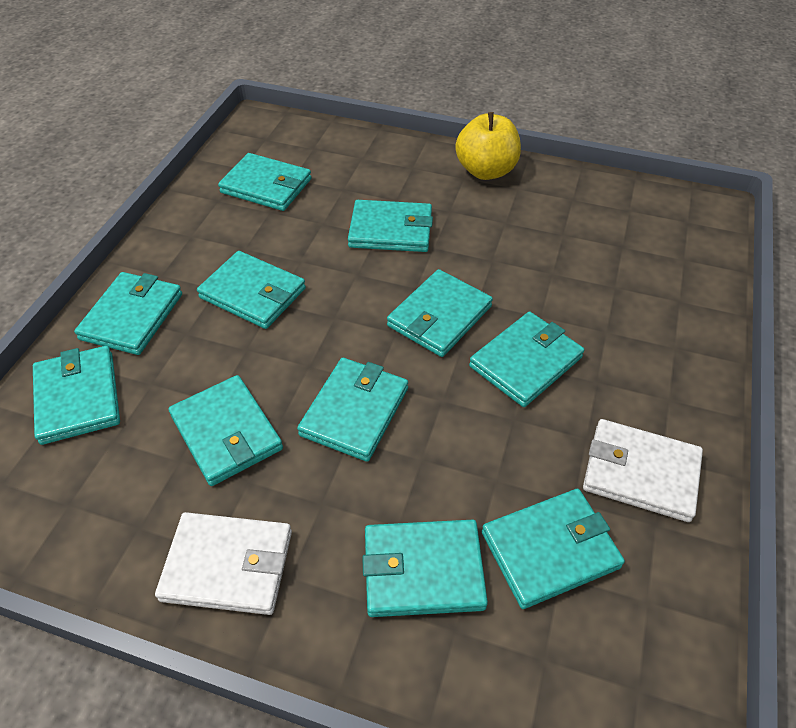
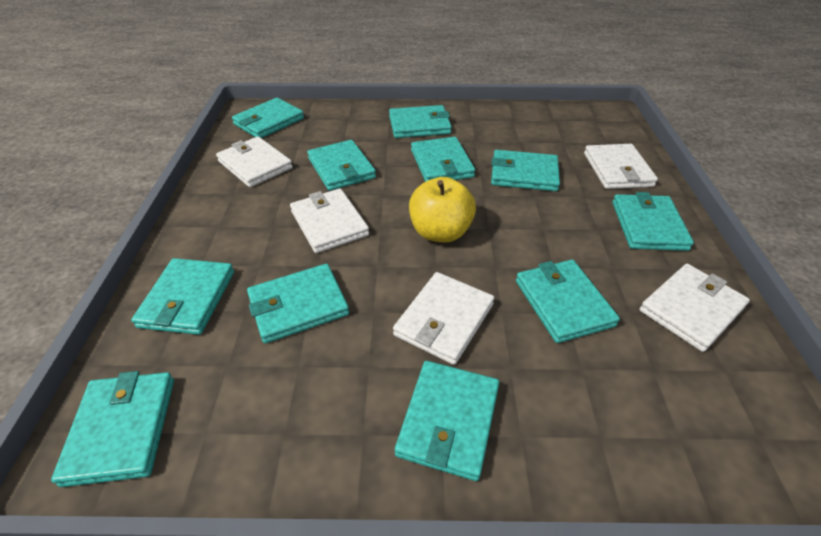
white wallet: [155,512,292,615] [583,419,703,522] = 2 -> [216,137,293,187] [290,189,369,253] [393,272,494,365] [584,144,658,189] [640,264,750,352] = 5

